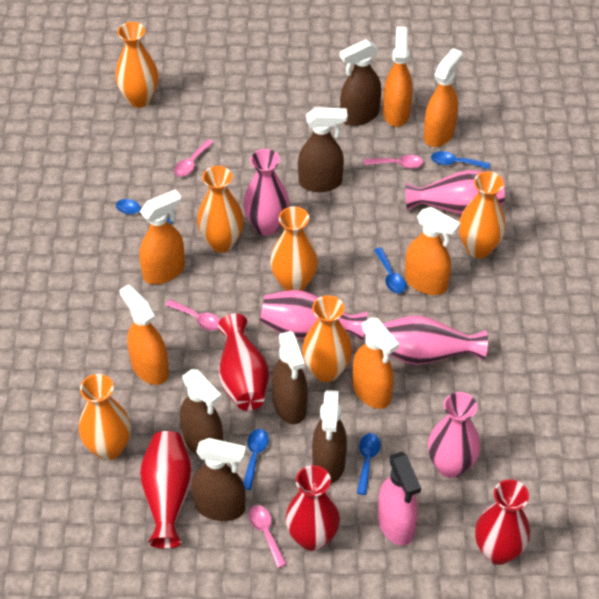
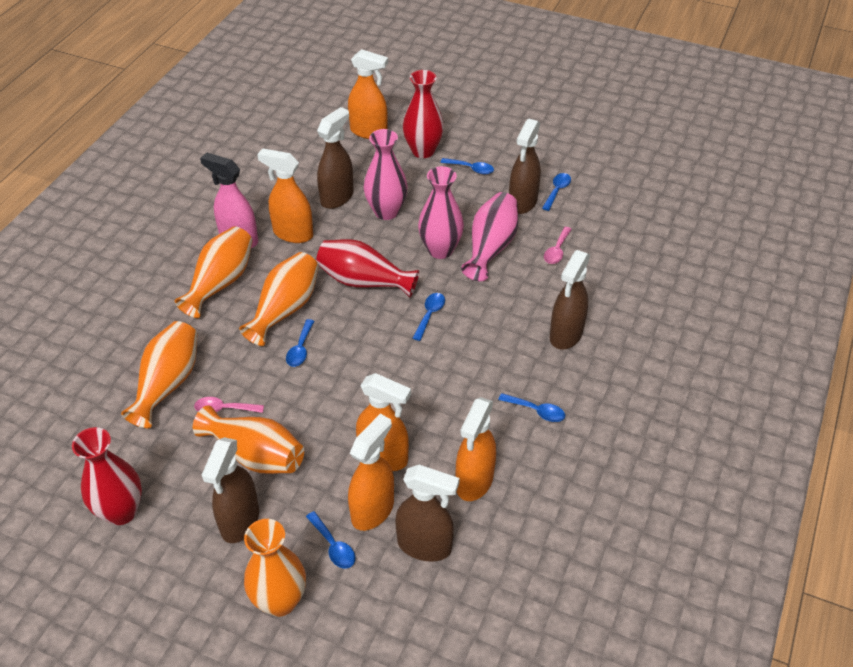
blue spoon: [116,199,172,225] [243,429,269,490] [357,433,380,495] [374,247,406,293] [431,151,490,169] = 5 -> [286,319,314,367] [306,511,355,568] [413,293,445,341] [440,158,494,174] [498,393,565,422] [542,173,571,211] = 6
brown spray bottle: [180,369,223,456] [192,438,246,521] [272,331,308,424] [298,107,347,192] [312,390,347,484] [340,39,381,126] = 6 -> [202,437,259,543] [317,107,354,209] [395,465,460,562] [509,118,541,214] [550,250,590,349] = 5
orange spray bottle: [119,284,169,385] [139,189,185,284] [352,317,399,409] [383,27,413,127] [405,207,460,295] [424,48,462,147] = 6 -> [257,148,313,243] [348,49,388,139] [348,414,394,531] [356,373,411,471] [456,397,496,501] = 5
orange vase: [79,374,131,460] [115,22,158,108] [197,166,244,253] [270,206,318,291] [302,295,352,382] [459,171,506,258] = 6 -> [121,321,198,428] [175,226,253,318] [193,405,304,474] [239,252,319,346] [244,519,306,617] = 5
pink spoon: [165,299,220,331] [174,139,214,177] [249,505,286,568] [364,155,423,169] = 4 -> [194,397,264,413] [544,227,572,264] = 2
pink vase: [243,149,289,236] [260,290,367,341] [382,316,488,365] [405,170,505,215] [428,392,480,478] = 5 -> [364,129,408,220] [418,166,464,259] [461,192,518,281] = 3
red vase: [140,431,193,549] [218,314,269,411] [286,465,340,551] [475,479,530,565] = 4 -> [72,427,142,525] [316,239,419,297] [403,70,444,158] = 3

